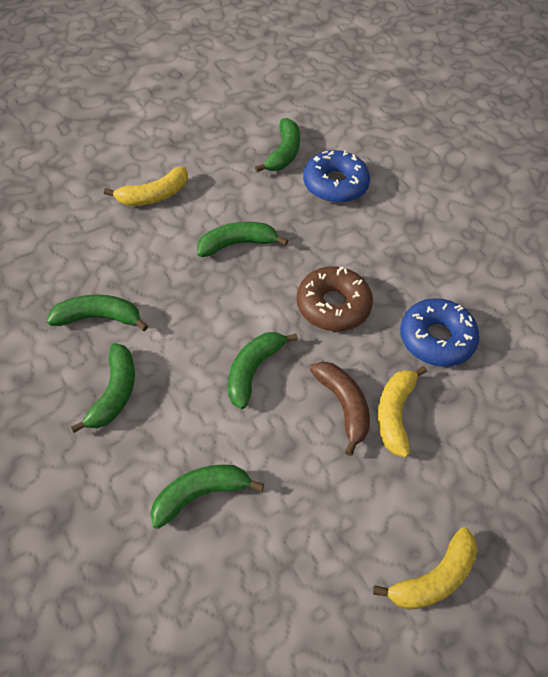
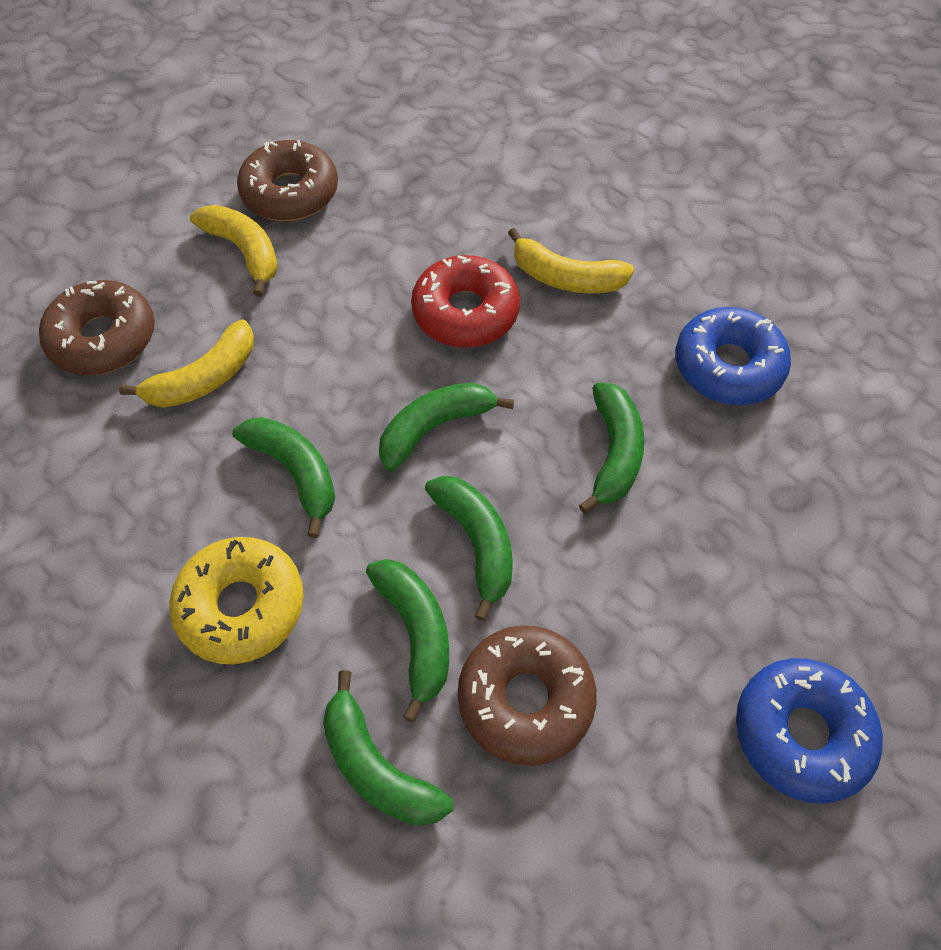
brown banana: [310,362,370,456] = 1 -> none = 0
brown donut: [297,266,373,331] = 1 -> [39,280,155,375] [237,140,338,221] [458,625,597,766] = 3
red donut: none = 0 -> [411,255,520,348] = 1
yellow donut: none = 0 -> [170,537,304,664] = 1

